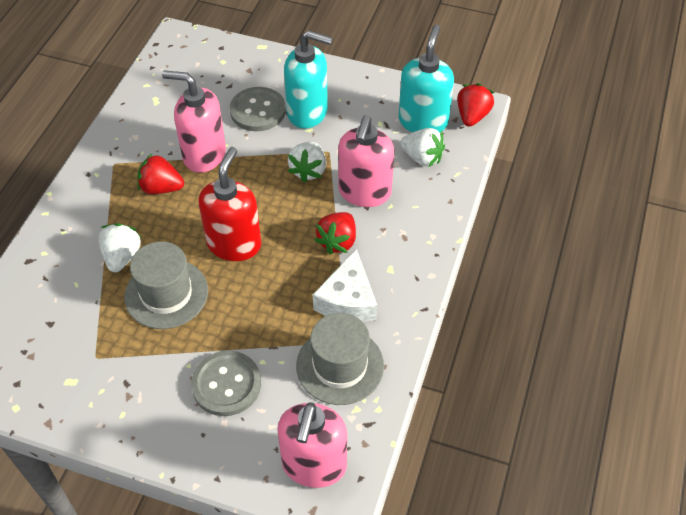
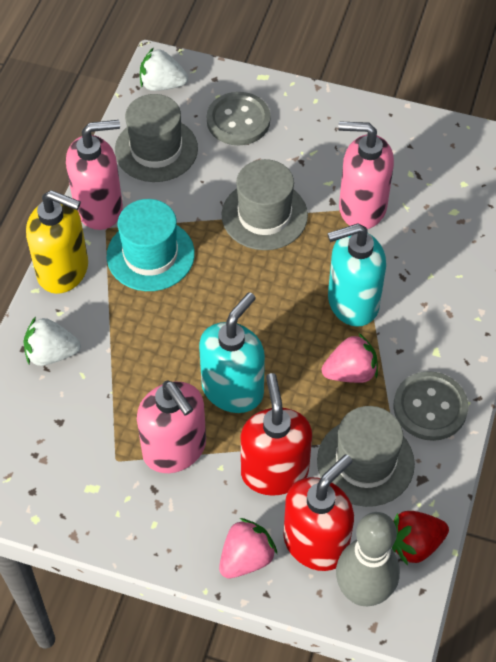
grey bowling pin: none = 0 -> [336,512,400,606] = 1
grey hat: [124,242,208,329] [296,313,384,405] = 2 -> [115,94,198,182] [221,159,308,250] [317,406,415,507] = 3
pink strawberry: none = 0 -> [219,518,277,578] [321,333,378,383] = 2
red soap dispenser: [199,147,261,261] = 1 -> [241,373,312,496] [283,454,354,571] = 2
red strawberry: [137,154,184,194] [315,212,356,254] [457,83,494,127] = 3 -> [392,511,449,566] = 1
turquoise hat: none = 0 -> [107,199,195,291] = 1
white cheese: [313,249,377,322] = 1 -> none = 0
white strawberry: [98,223,141,272] [288,142,326,183] [400,128,445,167] = 3 -> [24,317,81,366] [140,47,188,91] = 2
yellow soap dispenser: none = 0 -> [26,190,88,294] = 1

